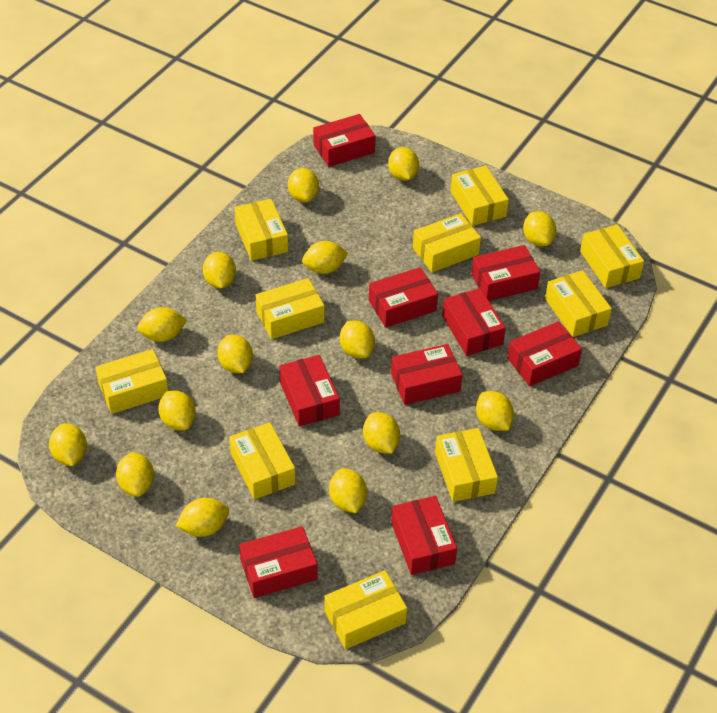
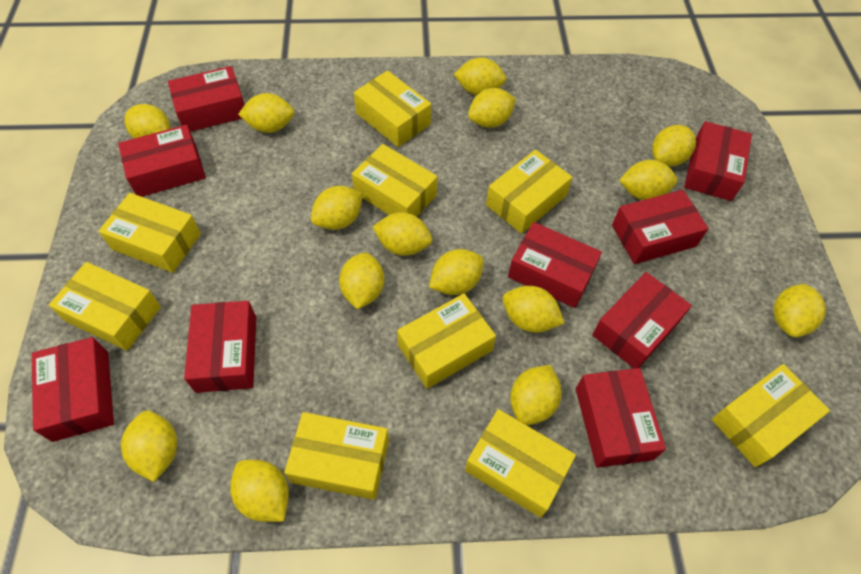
yellow box: [95,349,168,414] [229,422,295,499] [235,199,288,261] [256,278,325,339] [324,570,407,649] [413,213,481,272] [435,428,498,502] [450,166,509,226] [545,270,612,337] [580,225,644,288] = 10 -> [49,262,161,351] [99,193,201,273] [284,412,389,500] [352,144,437,217] [354,70,431,147] [397,294,496,389] [465,409,576,518] [486,150,572,234] [712,364,830,467] = 9

